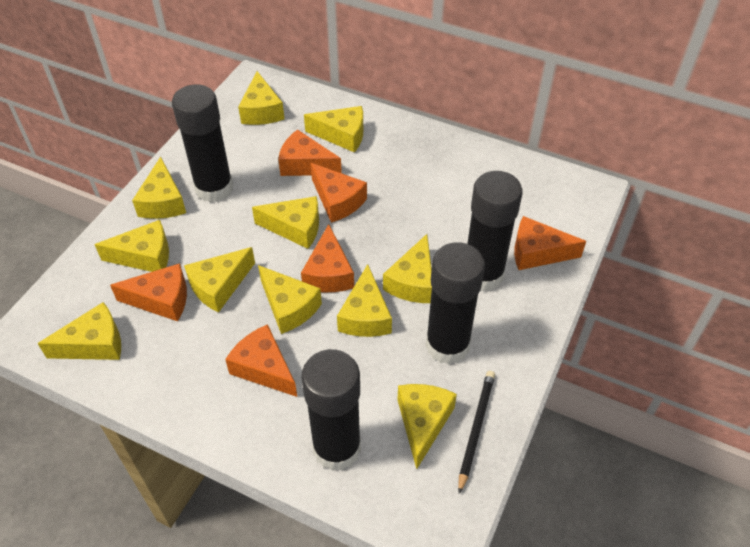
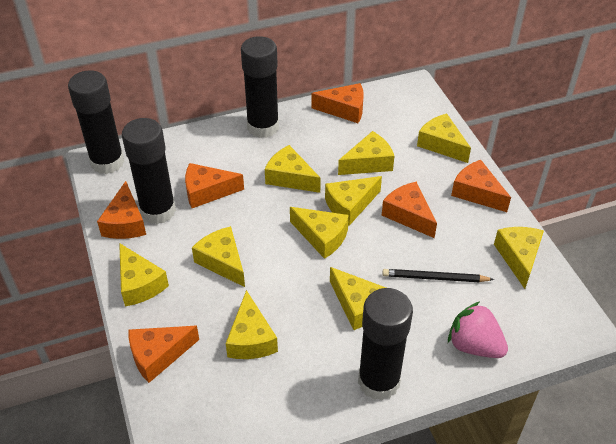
pink strawberry: none = 0 -> [448,302,508,358] = 1
yellow cheese: [37,302,121,360] [94,220,169,272] [132,157,186,219] [184,247,255,313] [238,71,285,125] [252,196,319,249] [258,265,322,334] [304,106,363,153] [337,264,392,337] [383,234,432,303] [397,384,457,469] = 11 -> [119,243,169,306] [192,226,245,287] [226,290,278,359] [265,145,321,193] [290,207,349,259] [325,176,382,226] [330,267,386,330] [338,131,394,175] [417,113,471,163] [494,227,544,289] = 10

